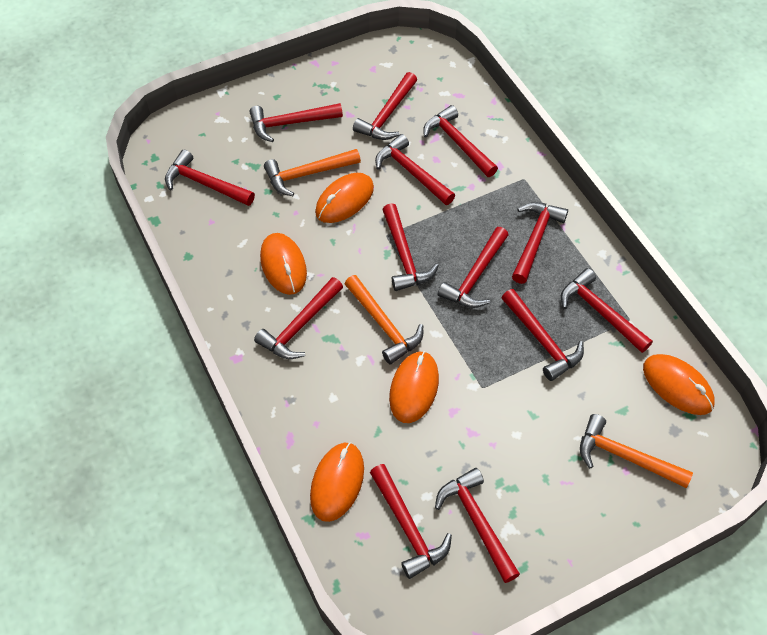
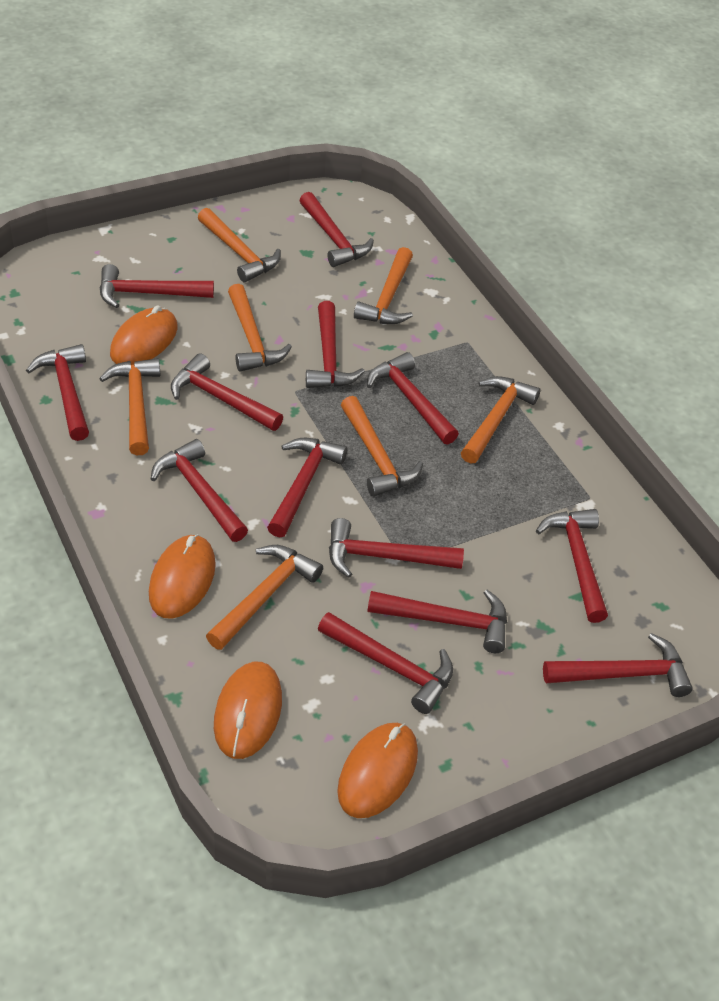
orange hammer: [264,149,361,196] [345,275,423,364] [580,414,693,488] = 3 -> [99,358,161,455] [198,208,281,282] [206,545,323,650] [228,284,292,372] [341,396,423,497] [354,247,413,324] [461,376,540,464] = 7
orange mouse: [260,233,307,295] [310,442,364,522] [315,173,374,223] [389,351,439,423] [643,354,715,415] = 5 -> [110,305,178,365] [149,534,216,619] [214,662,282,759] [337,723,418,818] = 4

